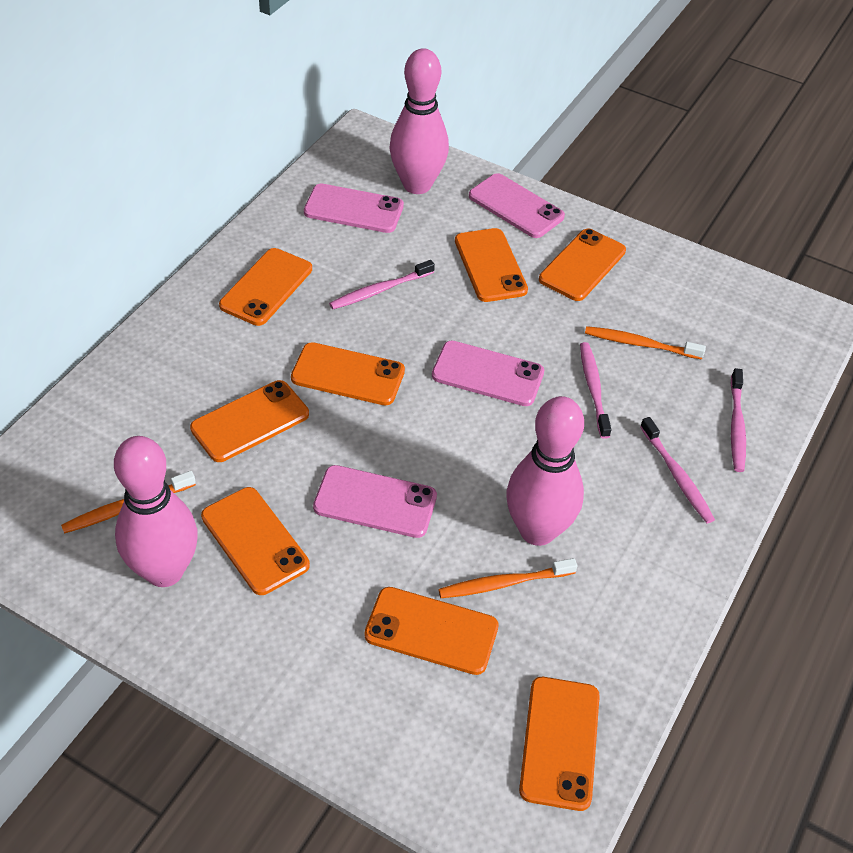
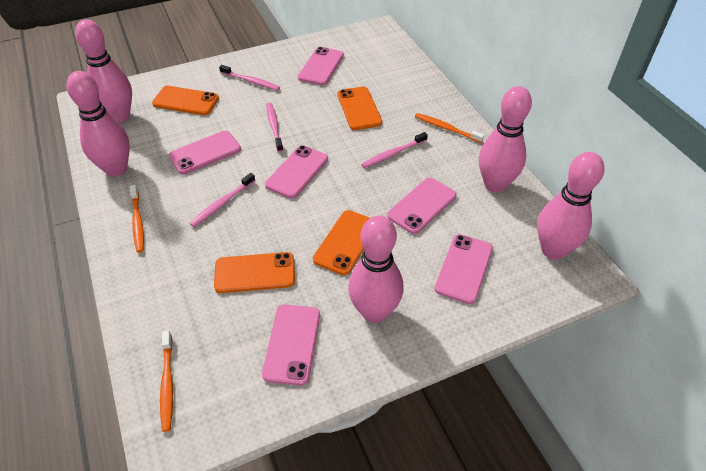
orange phone: [190,380,309,462] [201,487,310,595] [219,248,312,326] [291,342,405,405] [364,587,499,675] [455,228,528,302] [519,677,600,811] [539,229,626,301] = 8 -> [152,86,219,115] [214,252,295,293] [313,210,370,275] [337,87,382,130] = 4
pink bowling pin: [114,436,198,587] [389,48,449,194] [507,396,584,546] = 3 -> [66,71,130,177] [75,19,132,122] [348,215,403,323] [479,86,532,193] [537,152,605,260] = 5
pink phone: [304,184,404,233] [313,465,437,538] [432,340,544,406] [469,173,565,238] = 4 -> [169,131,241,174] [262,304,320,386] [265,145,328,199] [298,47,344,85] [387,178,456,234] [435,234,493,304] = 6

